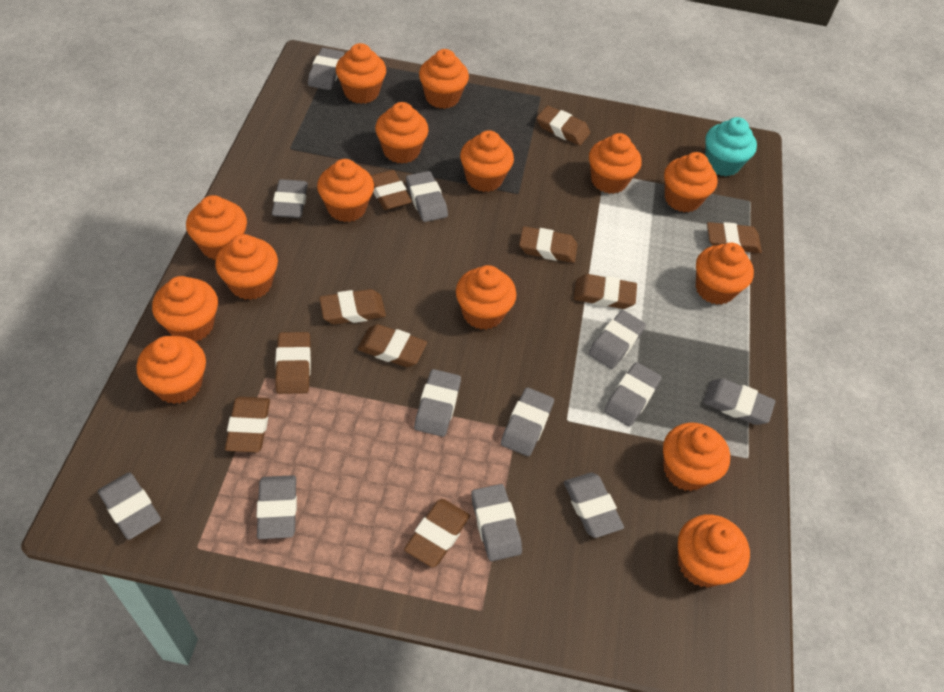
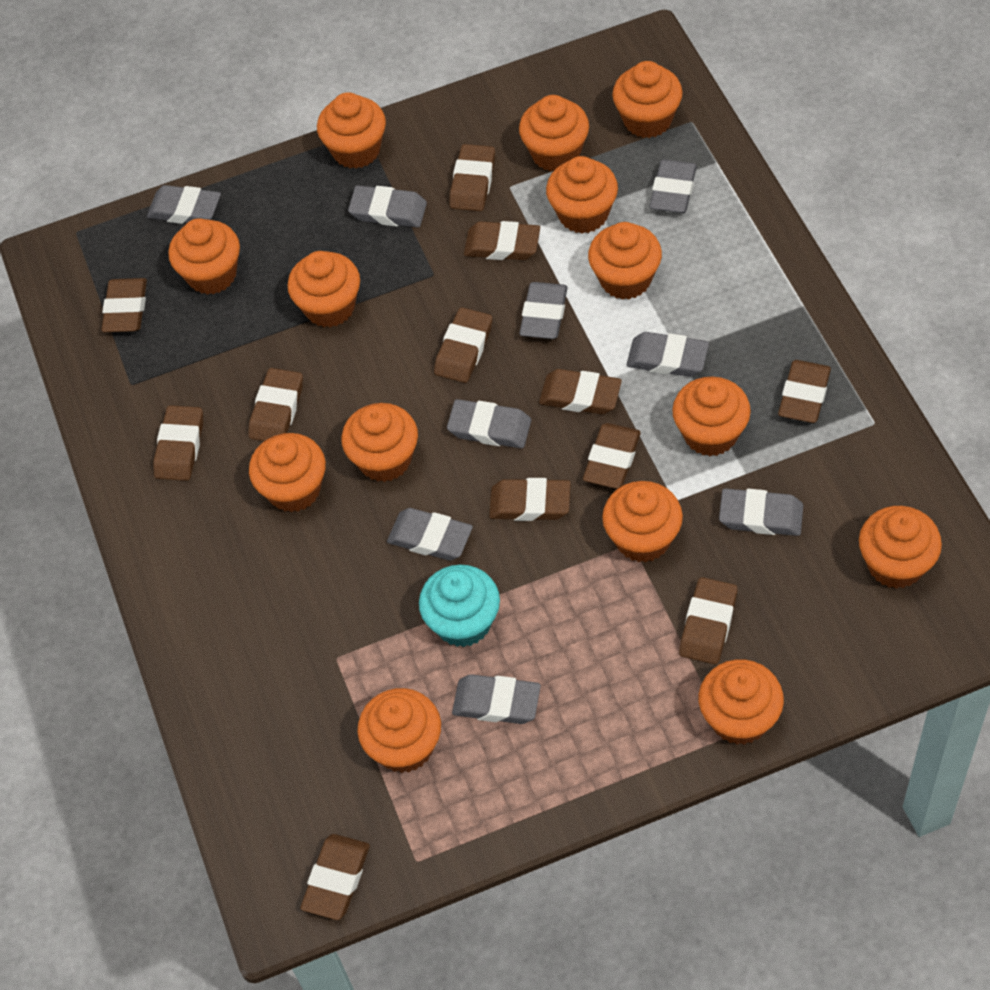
brown eraser: [225,397,270,452] [275,332,311,394] [319,289,386,325] [357,324,427,367] [371,170,412,210] [404,499,470,568] [519,226,578,263] [537,105,590,145] [574,274,637,309] [707,222,762,253] = 10 -> [102,278,147,332] [153,405,203,481] [249,368,303,441] [300,834,370,920] [434,307,492,383] [449,144,495,211] [464,221,540,260] [489,478,571,521] [539,369,622,414] [583,423,641,489] [679,577,737,664] [778,360,831,423] = 12
grey eraser: [98,472,161,540] [256,475,297,539] [272,179,308,218] [308,48,344,90] [406,171,448,222] [414,369,461,437] [471,484,522,561] [501,387,554,456] [564,473,624,538] [588,310,646,369] [604,362,662,427] [703,378,776,425] = 12 -> [147,185,221,224] [348,185,427,227] [387,508,473,560] [447,399,531,448] [452,674,541,724] [519,282,568,339] [627,332,709,377] [650,159,697,213] [719,488,803,536] = 9
orange cupcake: [136,336,206,404] [152,276,218,342] [186,195,247,260] [215,234,278,300] [317,159,374,222] [336,43,386,104] [375,102,429,164] [419,49,469,109] [456,265,516,330] [460,130,514,192] [589,133,641,194] [663,423,730,491] [664,152,718,212] [678,514,750,588] [696,243,754,305] = 15 -> [168,218,240,295] [249,433,326,512] [288,251,360,327] [317,92,386,169] [341,403,418,482] [358,688,441,773] [519,95,589,171] [546,156,618,233] [588,222,662,300] [602,481,683,563] [612,61,683,138] [672,377,751,456] [699,659,784,745] [859,506,942,589] = 14

